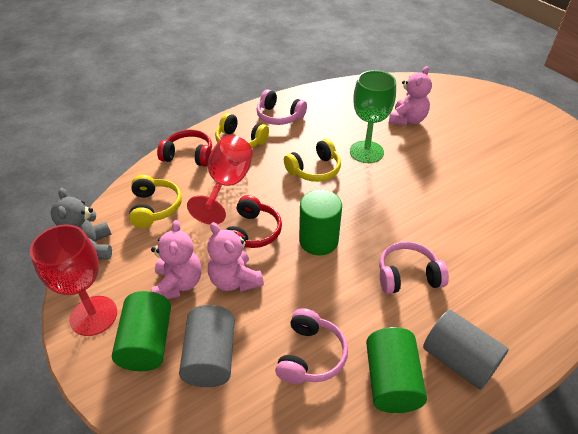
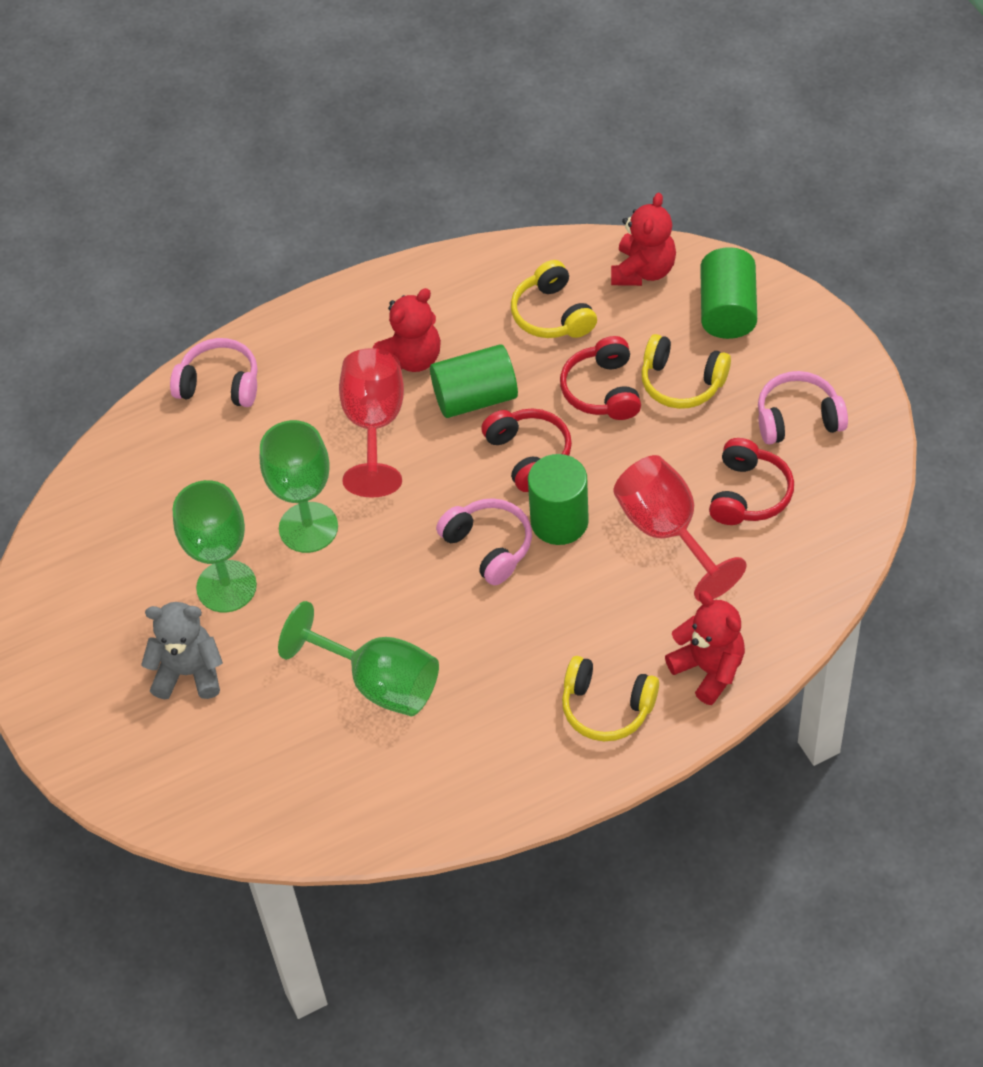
green goblet: [350,70,396,163] = 1 -> [172,480,257,612] [260,420,338,553] [278,601,439,717] = 3
grey cylinder: [179,305,235,387] [423,310,509,390] = 2 -> none = 0
pink teddy bear: [151,220,201,299] [207,222,264,292] [389,66,432,126] = 3 -> none = 0
red headphones: [157,130,212,167] [226,195,282,250] = 2 -> [481,408,572,492] [560,336,641,420] [709,438,794,525] = 3
red teddy bear: none = 0 -> [373,288,441,372] [611,193,676,286] [665,591,745,705] = 3

